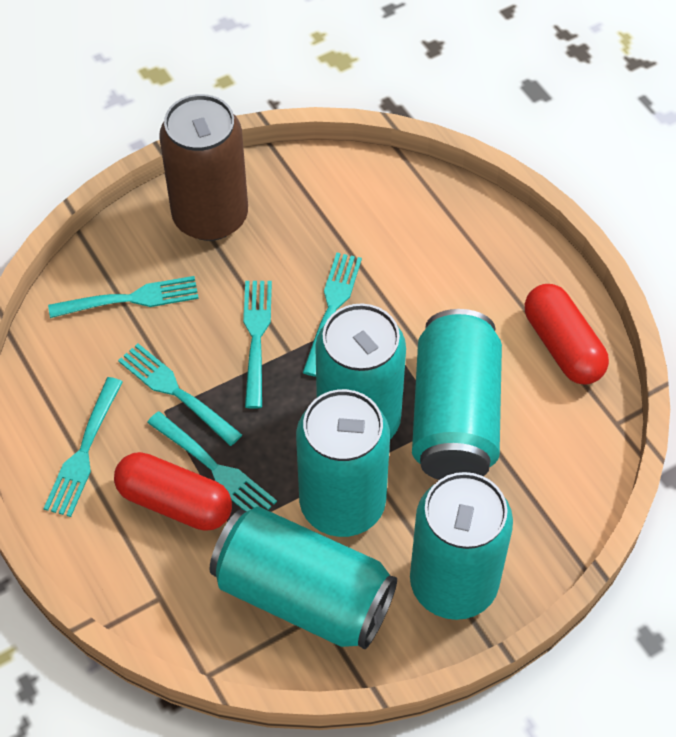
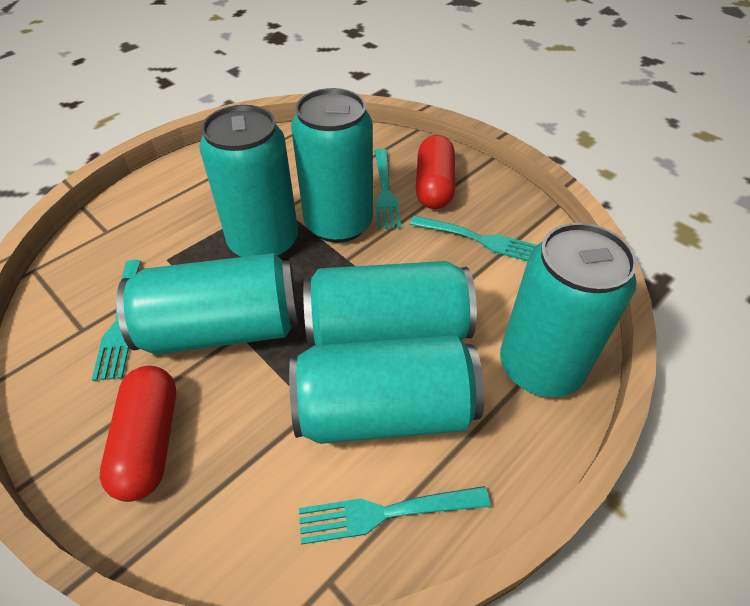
brown can: [159,94,248,241] = 1 -> none = 0
turquoise can: [210,506,397,649] [296,389,390,537] [315,304,406,439] [410,472,513,620] [412,309,502,480] = 5 -> [116,253,299,355] [199,105,298,257] [289,335,485,444] [291,88,373,243] [303,261,477,347] [500,223,637,397] = 6
turquoise fork: [43,377,123,517] [48,276,199,318] [118,343,242,446] [147,411,277,511] [243,281,272,409] [303,252,362,377] = 6 -> [92,260,141,381] [299,486,490,545] [375,148,401,229] [410,215,537,261] = 4

